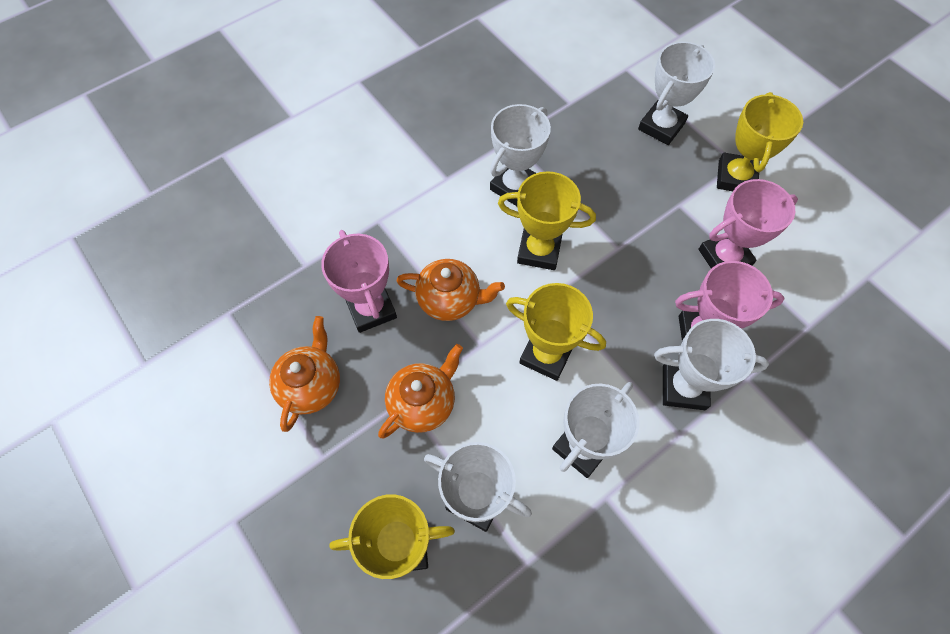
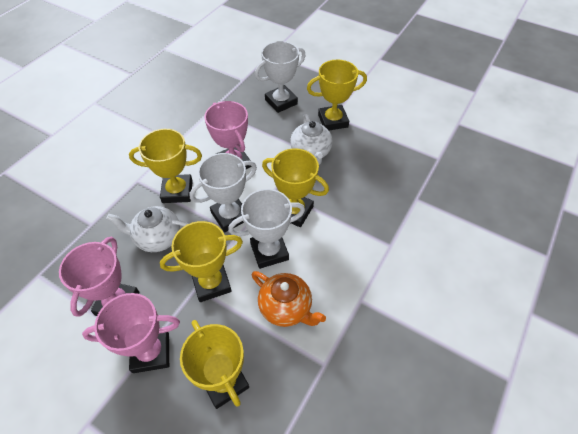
orange teapot: [269,316,340,432] [378,344,463,439] [396,259,505,321] = 3 -> [252,271,326,327] = 1
white teapot: none = 0 -> [106,206,189,252] [290,114,333,165] = 2
white trophy: [424,442,532,532] [490,104,551,206] [552,382,640,478] [638,41,715,145] [654,319,769,410] = 5 -> [189,153,257,232] [228,189,305,269] [255,41,306,113] = 3
yellow trophy: [329,494,455,579] [498,171,596,270] [506,283,606,381] [717,92,803,191] = 4 -> [129,129,202,203] [160,221,243,302] [180,320,249,409] [262,148,329,227] [307,60,367,131] = 5

